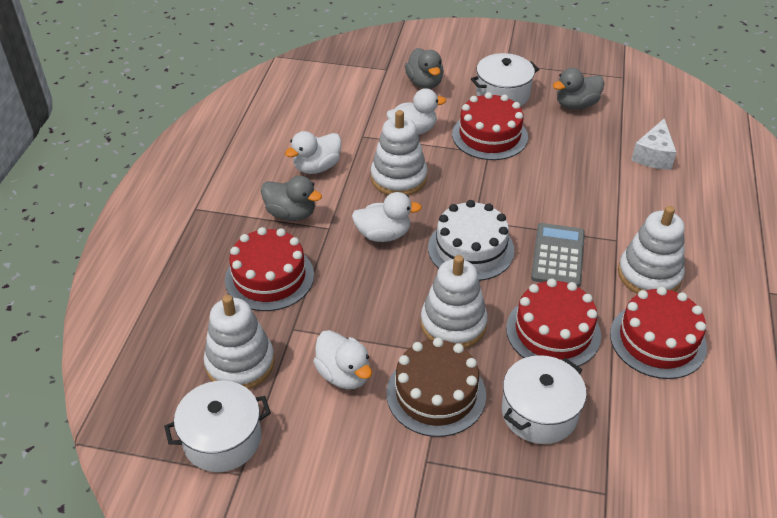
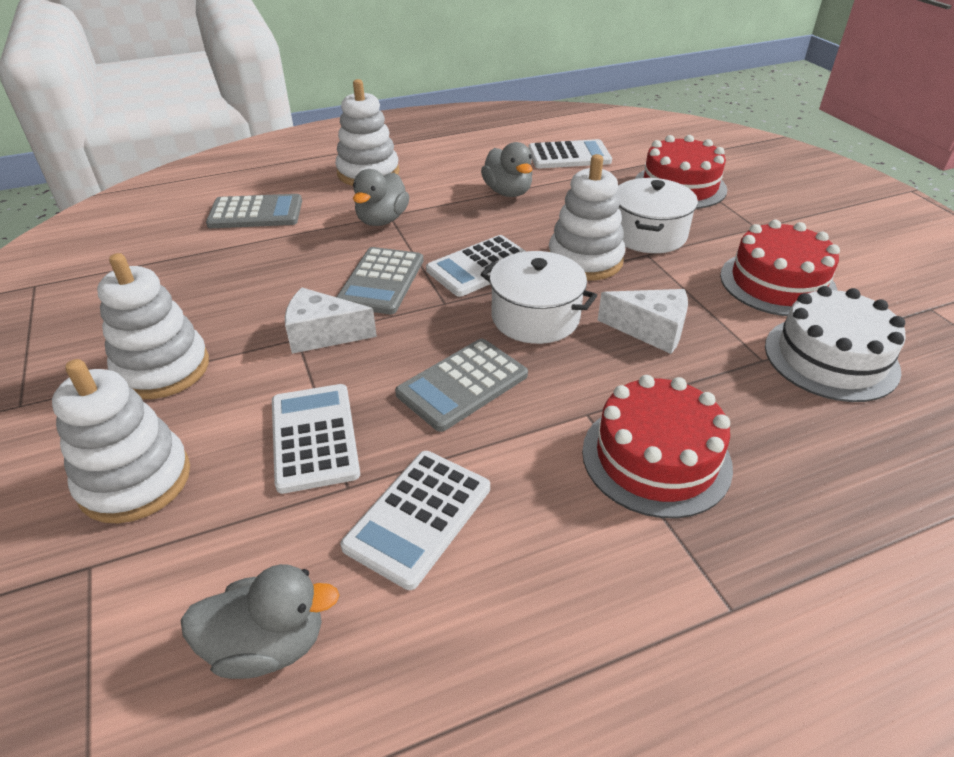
brown cake: [386,337,486,437] = 1 -> none = 0
grey calculator: [531,223,585,287] = 1 -> [206,194,302,228] [337,247,423,314] [395,339,528,432] = 3
red cake: [225,227,314,311] [452,92,528,160] [506,278,601,366] [610,287,707,379] = 4 -> [582,375,733,518] [635,135,727,209] [720,219,840,316] = 3
white calculator: none = 0 -> [272,384,360,494] [340,451,490,590] [426,235,527,297] [528,139,612,168] = 4
white cheese: [631,119,677,170] = 1 -> [285,288,377,354] [598,289,688,354] = 2
white duck: [285,131,341,174] [313,330,372,389] [352,192,422,242] [387,88,446,135] = 4 -> none = 0
white pot: [164,381,271,472] [471,53,539,107] [502,355,587,444] = 3 -> [480,251,597,344] [616,178,698,253] = 2

